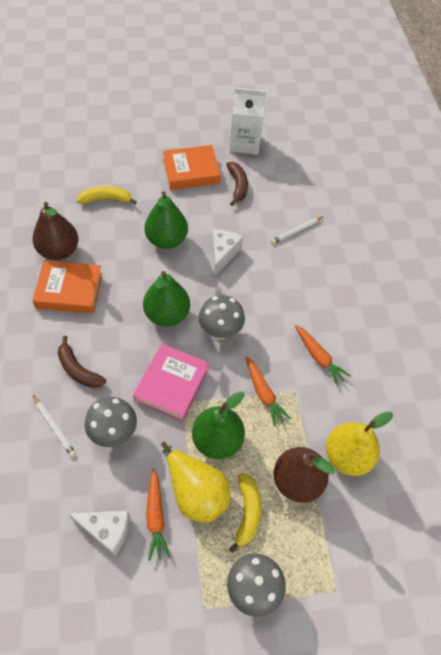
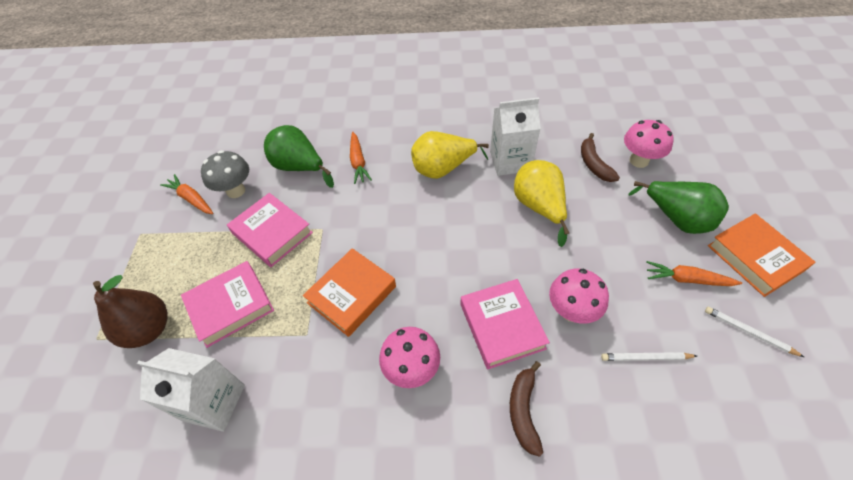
brown pear: [32,202,78,260] [273,447,335,503] = 2 -> [93,275,168,348] = 1
green pear: [143,271,190,327] [144,191,188,249] [192,391,245,459] = 3 -> [264,125,334,188] [628,181,729,234] = 2
grey mushroom: [85,397,137,447] [199,295,245,340] [227,554,286,617] = 3 -> [201,150,249,198] = 1
pink book: [133,344,209,422] = 1 -> [181,261,274,348] [227,193,313,267] [460,279,550,369] = 3
pink mushroom: none = 0 -> [379,327,440,388] [549,269,609,324] [624,120,674,168] = 3
white carton: [230,88,266,155] = 1 -> [137,348,245,432] [490,98,541,176] = 2
white cheese: [68,511,130,556] [213,229,243,276] = 2 -> none = 0
yellow banana: [77,186,137,204] [229,473,261,553] = 2 -> none = 0

